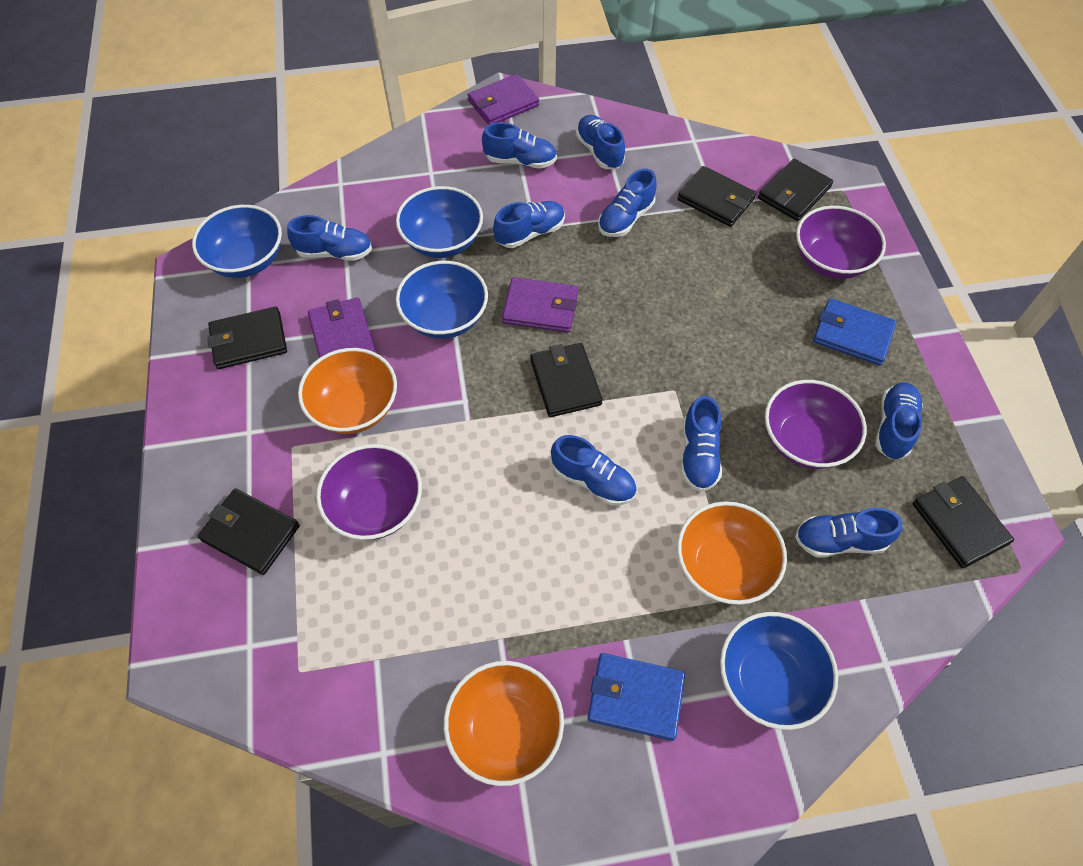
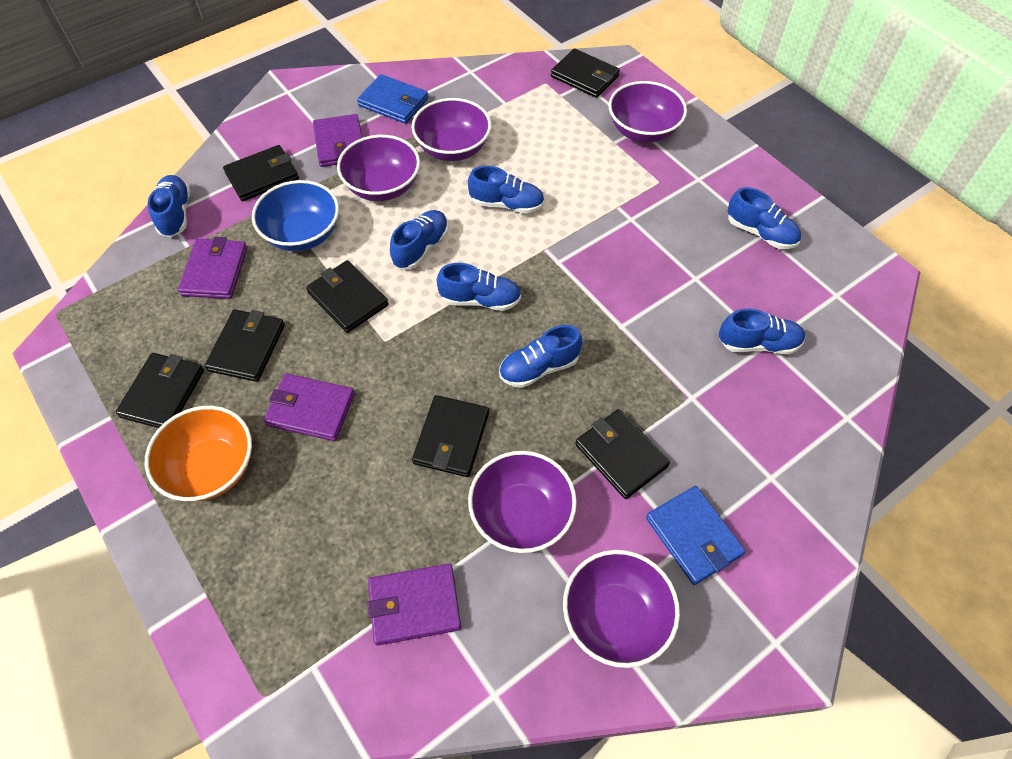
black wallet: [198,488,300,575] [207,307,287,369] [530,343,603,417] [677,166,756,227] [758,159,833,221] [913,476,1014,568] = 6 -> [116,353,204,428] [205,309,285,382] [223,145,299,202] [306,260,389,333] [412,395,489,477] [551,48,620,98] [575,409,670,499] = 7
blue bowl: [192,205,282,278] [396,186,483,258] [396,261,488,339] [720,612,838,730] = 4 -> [252,180,339,251] = 1
blue shoe: [287,215,372,261] [482,122,557,169] [493,201,565,248] [551,435,637,506] [576,115,625,169] [598,169,657,237] [681,396,722,492] [795,508,902,557] [875,382,923,459] = 9 -> [148,175,191,237] [390,210,449,269] [437,263,521,311] [468,166,544,214] [499,325,583,388] [719,308,806,354] [727,187,801,249] = 7
orange bowl: [298,348,397,434] [444,661,564,786] [677,502,787,605] = 3 -> [145,406,252,501] = 1
purple bowl: [316,444,422,540] [765,380,867,469] [796,206,886,279] = 3 -> [337,135,420,201] [412,98,491,161] [468,451,577,553] [563,550,680,668] [608,81,687,143] = 5
purple wallet: [308,297,376,358] [468,74,539,125] [502,277,578,332] = 3 -> [178,237,247,299] [264,374,355,441] [313,114,362,167] [367,564,461,646] = 4

